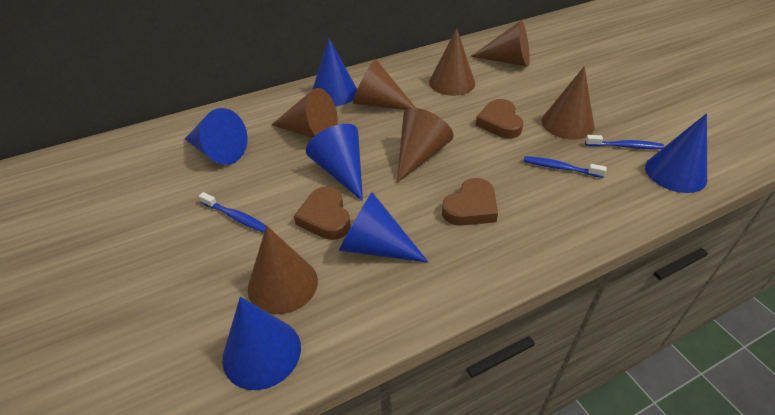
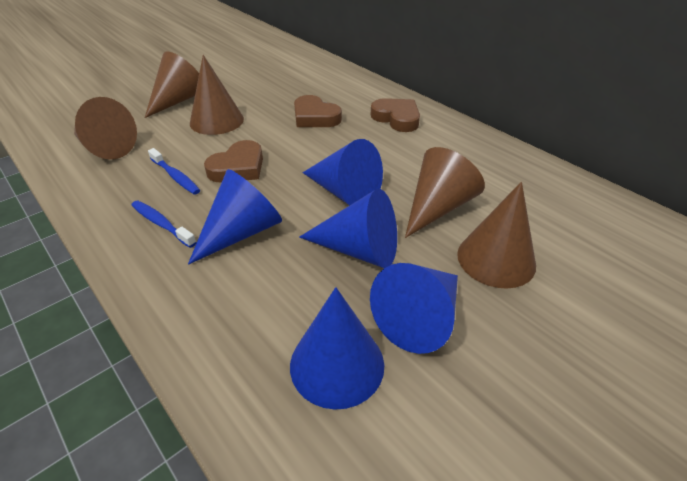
blue cone: [185,108,248,165] [222,297,301,390] [306,124,363,201] [312,38,357,106] [339,192,428,262] [645,113,707,193] = 6 -> [188,169,282,265] [290,287,384,410] [299,189,397,268] [303,139,383,206] [370,263,458,354] = 5
blue toothbrush: [199,192,266,233] [524,156,607,178] [585,135,664,149] = 3 -> [131,201,197,248] [148,148,200,195] = 2
brown cone: [248,226,318,314] [271,88,338,138] [353,59,416,110] [397,108,454,183] [429,28,475,96] [471,21,530,67] [542,66,595,140] = 7 -> [74,97,137,159] [145,52,199,118] [190,55,244,135] [405,147,485,238] [457,182,536,289] = 5

